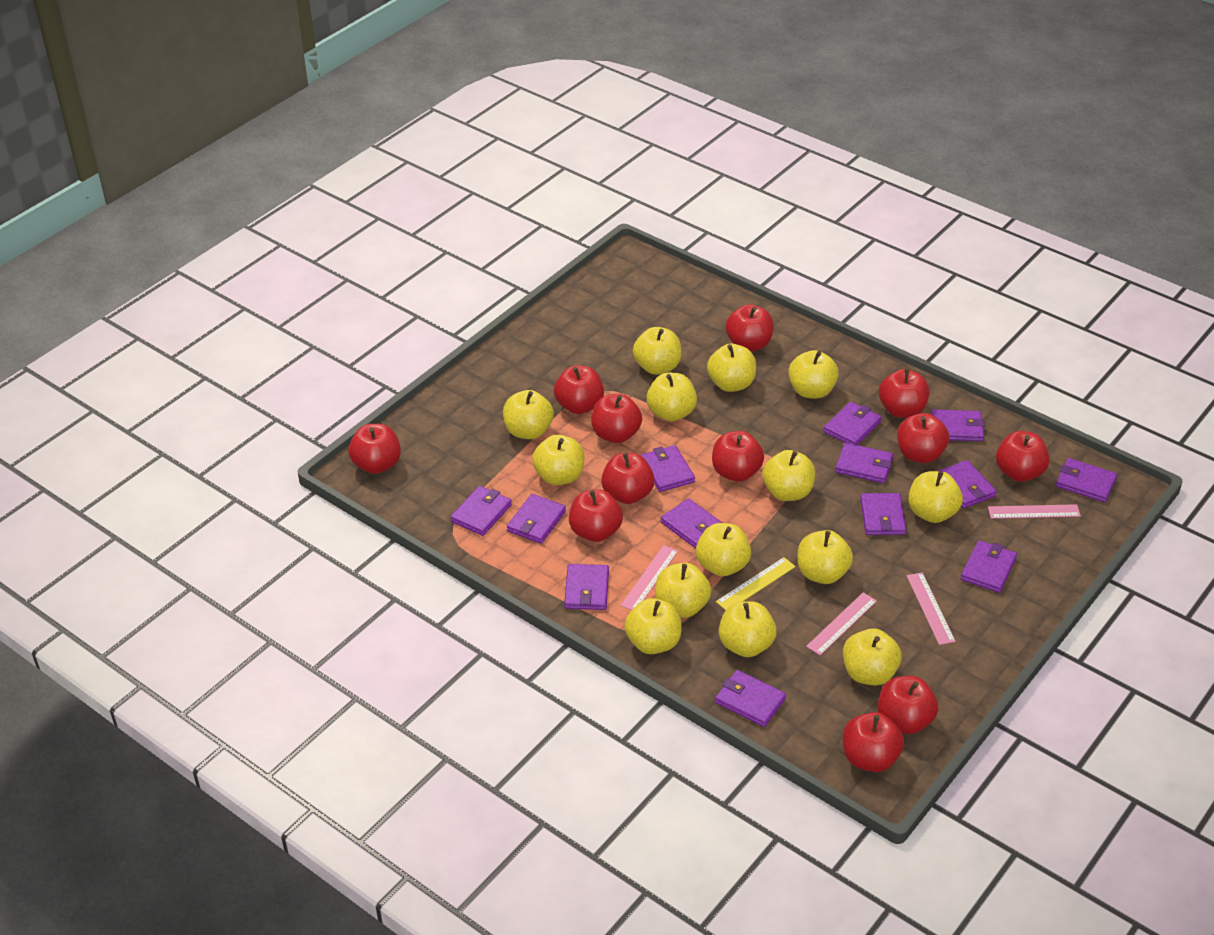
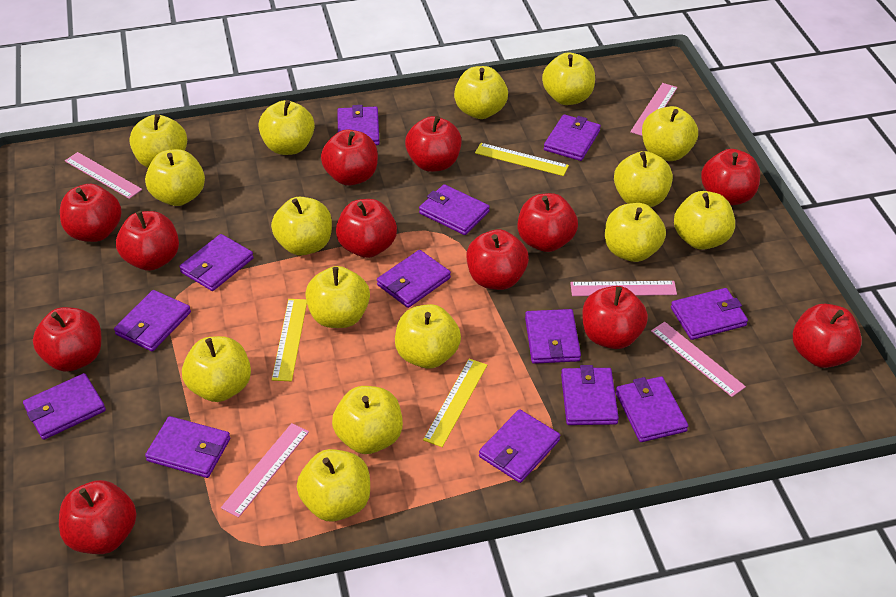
pink ruler: [621,545,678,610] [806,593,877,655] [906,572,956,645] [988,504,1081,519] = 4 -> [65,152,142,199] [221,423,309,518] [570,281,677,296] [630,83,677,136] [651,322,746,397] = 5
yellow apple: [503,390,554,439] [532,435,584,485] [624,598,682,654] [633,327,681,375] [646,373,697,421] [655,563,711,618] [696,523,751,576] [707,344,756,392] [719,601,777,657] [762,450,815,501] [788,350,839,399] [798,530,853,584] [843,628,902,685] [908,471,963,523] = 14 -> [129,114,187,168] [145,149,205,206] [182,336,251,402] [258,100,315,155] [271,197,332,256] [297,449,370,521] [305,266,370,328] [332,386,403,454] [395,304,461,369] [454,66,508,119] [542,53,595,105] [605,203,666,262] [614,151,673,207] [642,106,698,161] [674,191,735,250] = 15
yellow ruler: [716,557,796,610] = 1 -> [272,299,307,381] [423,359,487,447] [475,143,569,176] = 3

